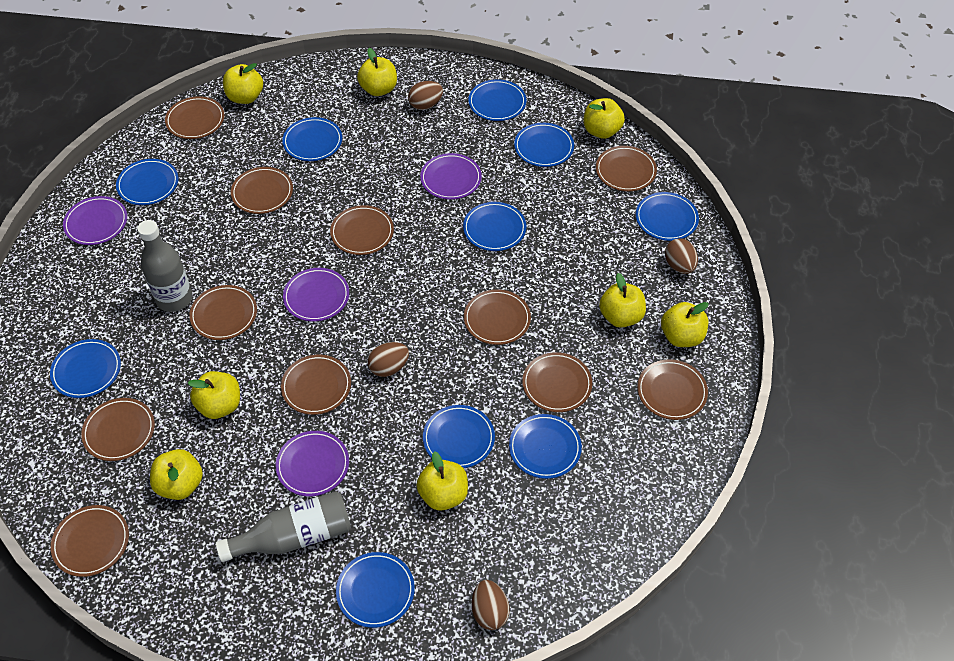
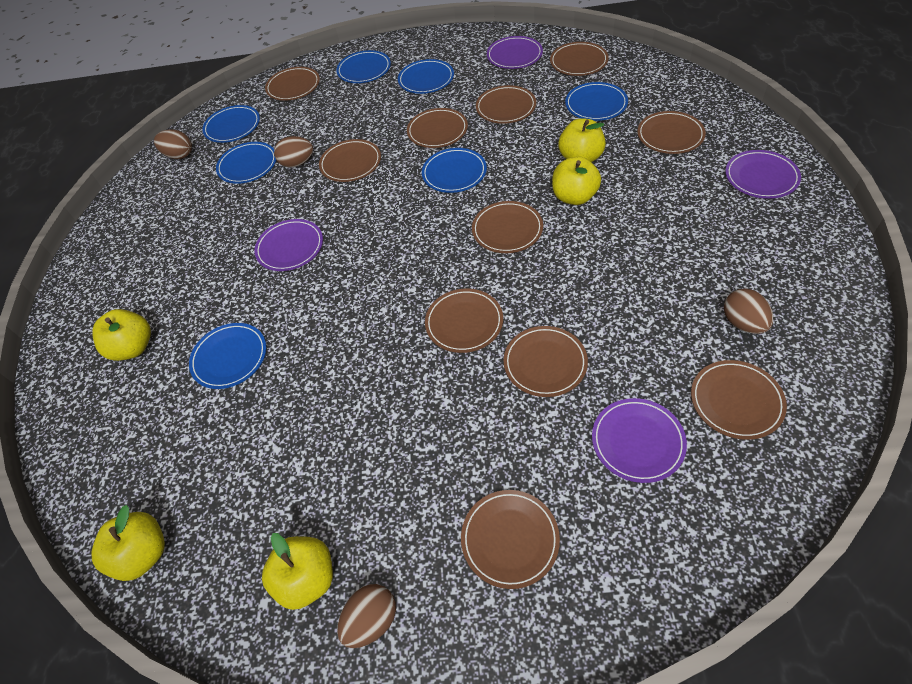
blue plate: [50,339,121,398] [116,159,178,205] [282,117,342,161] [336,552,415,628] [423,405,495,468] [463,202,526,251] [468,79,526,121] [509,414,582,479] [514,123,574,167] [636,192,699,241] = 10 -> [189,323,266,389] [202,105,260,143] [216,142,276,184] [336,50,391,83] [398,59,454,94] [422,148,487,193] [565,82,628,121] = 7
grey bottle: [137,220,192,312] [216,491,351,562] = 2 -> none = 0
yellow apple: [150,449,203,500] [188,371,240,419] [223,63,263,104] [357,48,397,96] [416,451,468,511] [584,98,625,139] [599,273,646,328] [661,302,709,347] = 8 -> [92,309,151,361] [92,505,165,581] [262,533,333,610] [552,156,601,205] [558,119,606,162] = 5

